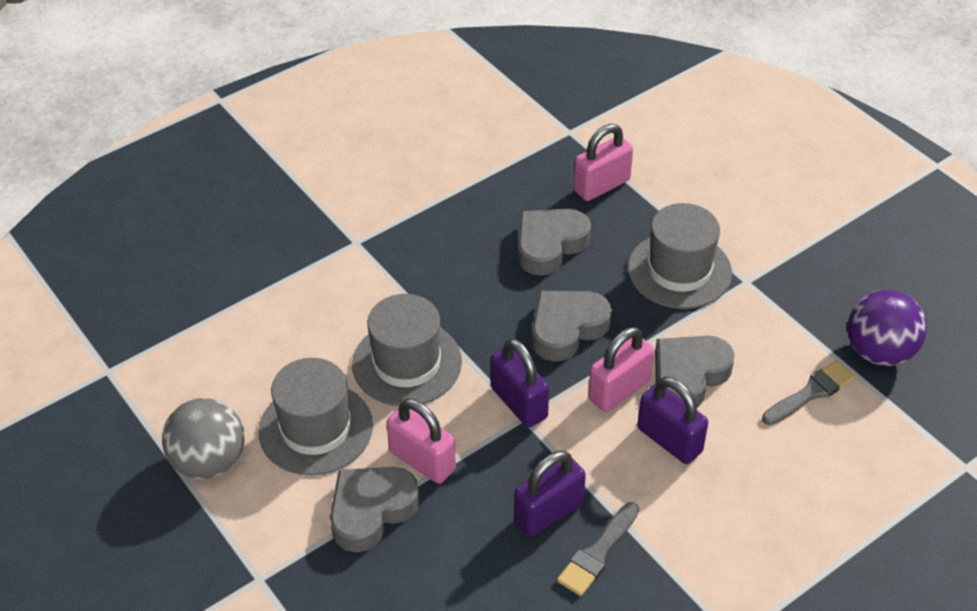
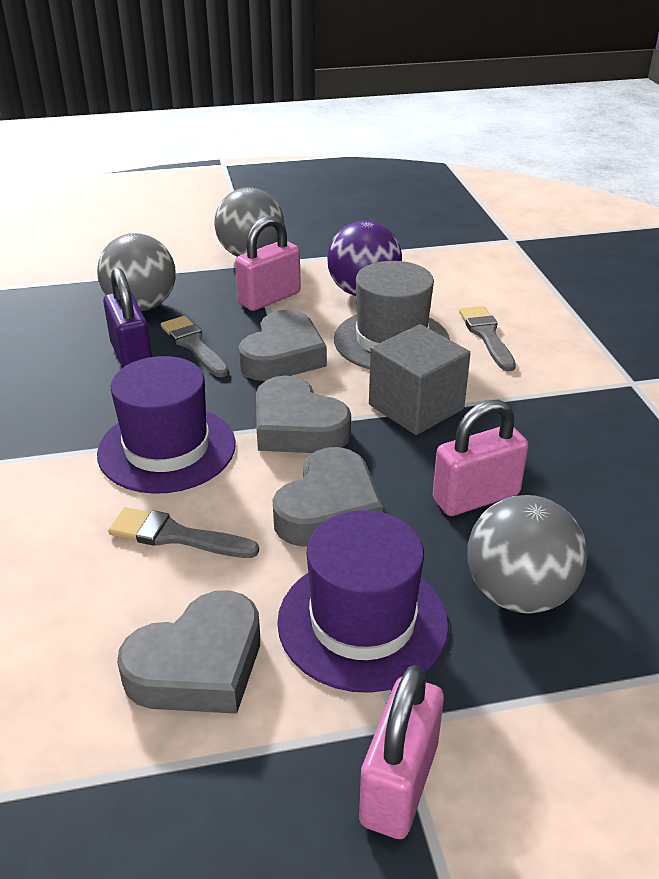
grey ball: [162,398,245,479] = 1 -> [97,233,176,311] [214,187,284,257] [467,495,588,614] = 3
grey brush: [557,502,639,596] [762,360,855,425] = 2 -> [108,507,259,558] [161,316,229,377] [459,306,516,371] = 3
grey cube: none = 0 -> [369,324,471,435] = 1
grey hat: [259,358,373,476] [352,294,462,406] [628,203,732,309] = 3 -> [334,261,450,369] = 1
purple hat: none = 0 -> [97,356,236,494] [277,510,449,693] = 2
purple padlock: [491,338,549,428] [514,451,586,537] [637,377,708,464] = 3 -> [103,268,152,368] = 1

